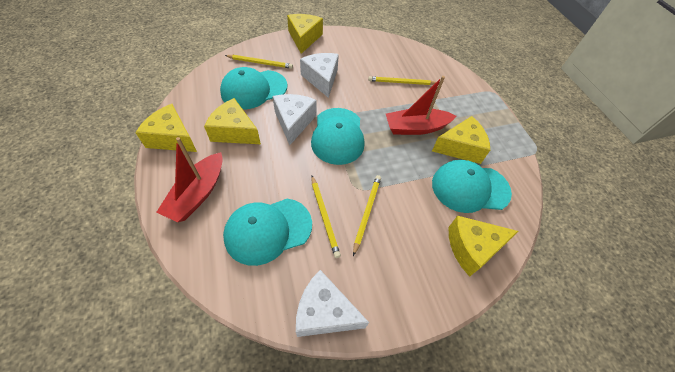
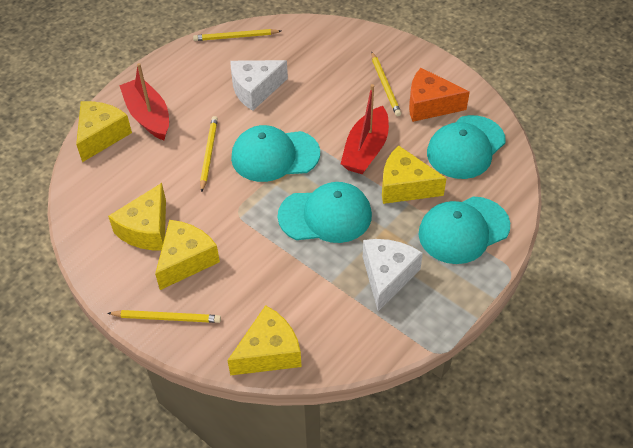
orange cheese: none = 0 -> [409,68,470,122] = 1
white cheese: [273,94,317,145] [296,270,369,337] [300,53,339,98] = 3 -> [230,60,288,111] [363,239,423,311] = 2

